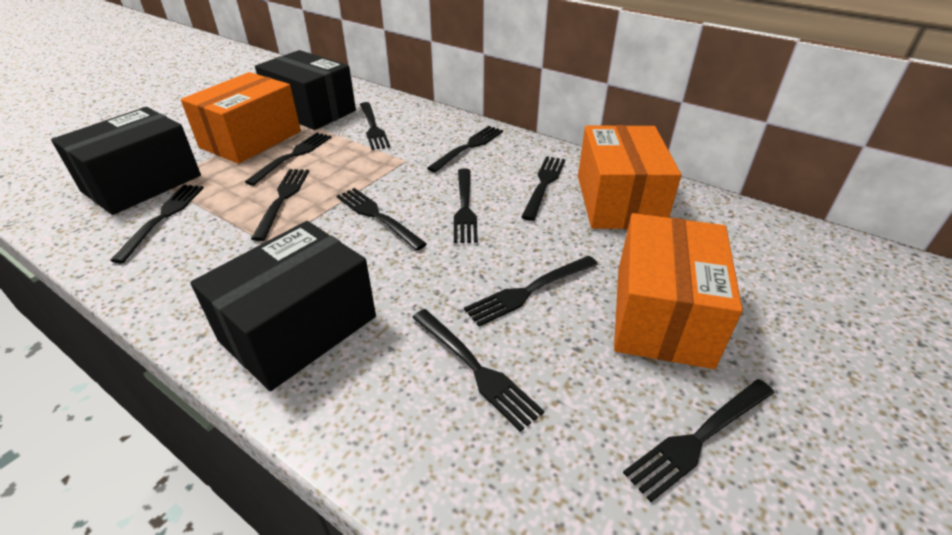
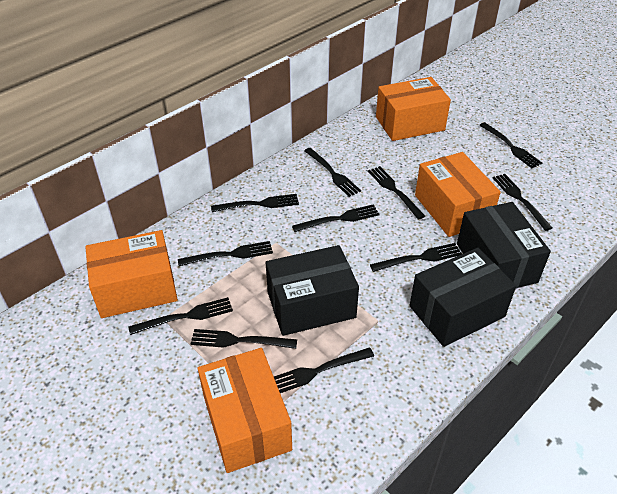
orange box: [181,72,301,164] [578,125,681,229] [614,213,743,369] = 3 -> [85,230,178,318] [198,348,292,473] [376,77,451,141] [415,152,501,237] = 4

